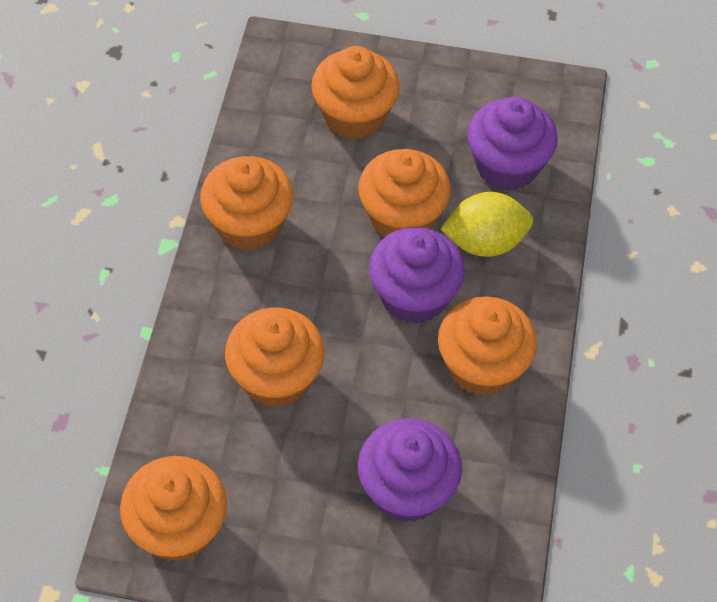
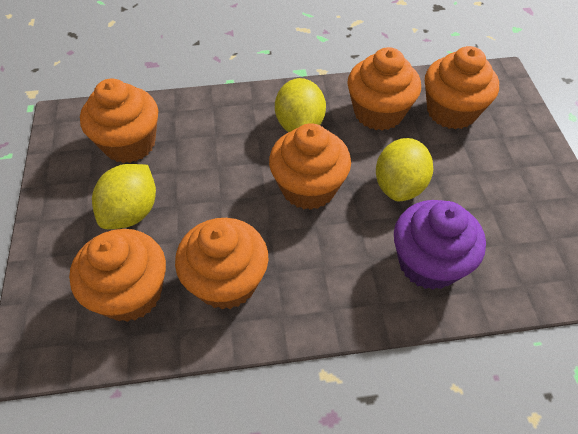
purple cupcake: [358,418,462,522] [369,227,465,324] [467,97,558,191] = 3 -> [394,200,486,290] = 1
yellow lemon: [440,192,533,257] = 1 -> [92,164,156,229] [275,78,326,132] [376,138,433,201] = 3

